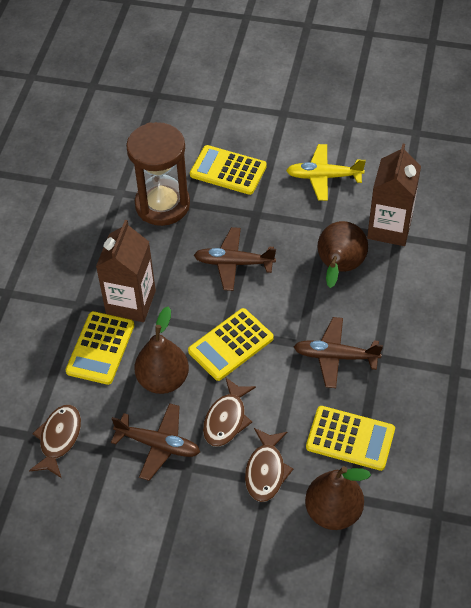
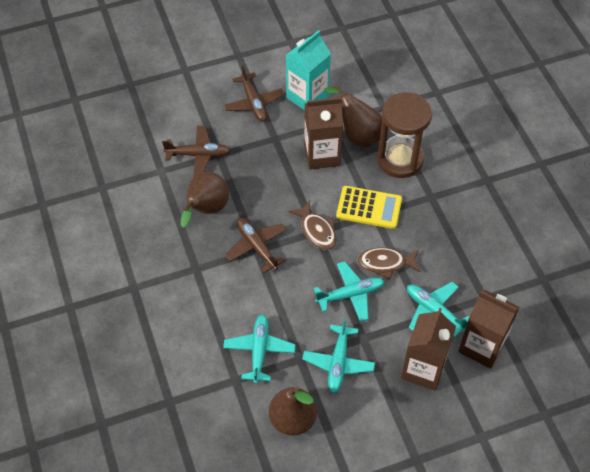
brown carton: [96,220,156,322] [367,144,421,246] = 2 -> [304,97,343,170] [401,308,456,391] [458,290,520,369] = 3
brown fish: [29,405,81,478] [203,377,256,447] [245,428,293,502] = 3 -> [289,201,337,250] [357,247,421,280] = 2
turquoise carton: none = 0 -> [286,30,331,111] = 1
turquoise plane: none = 0 -> [223,314,296,384] [302,317,375,393] [314,261,385,322] [407,282,470,338] = 4
yellow calculator: [66,311,134,385] [188,308,274,381] [190,145,267,195] [306,406,395,471] = 4 -> [336,186,402,229] = 1
yellow plane: [286,144,366,201] = 1 -> none = 0

